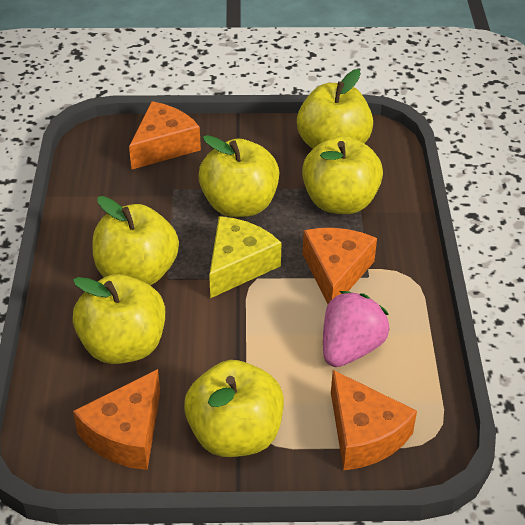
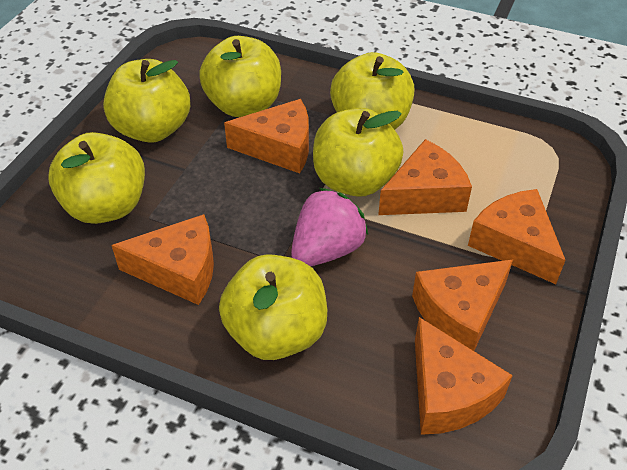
orange cheese: [73,369,160,470] [129,101,201,170] [303,228,377,304] [331,370,417,471] = 4 -> [112,214,214,305] [224,99,309,173] [378,139,472,215] [412,260,513,351] [415,317,513,435] [468,189,565,284] = 6
yellow cheese: [209,216,281,298] = 1 -> none = 0

